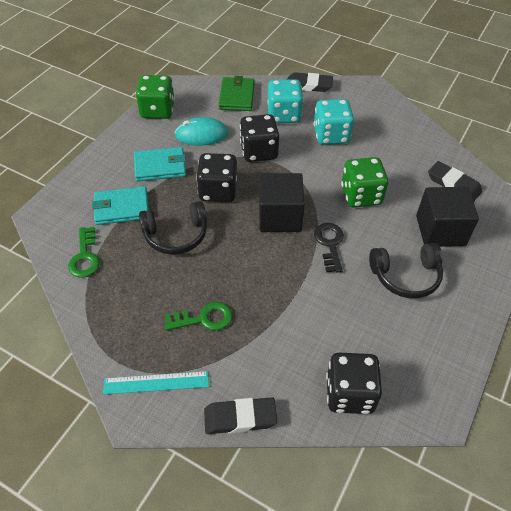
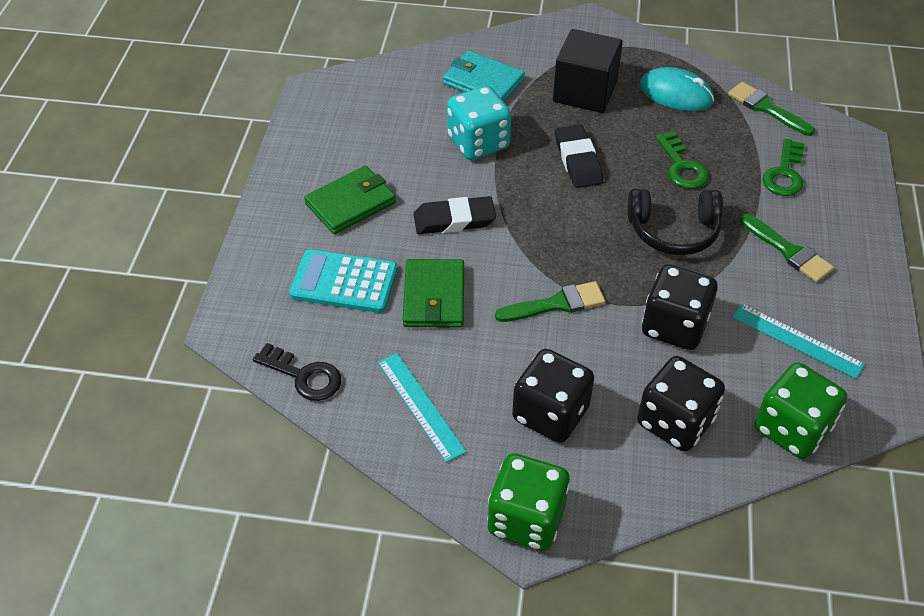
black cube: [259,173,305,232] [416,187,479,247] = 2 -> [553,29,623,113] = 1
black eraser: [204,397,277,434] [287,72,333,92] [428,161,482,202] = 3 -> [414,196,496,234] [555,124,603,188] = 2
black headphones: [139,201,207,255] [369,243,443,298] = 2 -> [627,189,723,255] = 1
green brush: none = 0 -> [495,281,605,322] [728,82,815,136] [740,214,834,282] = 3
green wallet: [219,76,255,111] = 1 -> [304,166,396,234] [403,259,464,328] = 2
turquoise calculator: none = 0 -> [289,249,398,313] = 1
turquoise dice: [267,79,304,123] [313,99,354,145] = 2 -> [447,86,511,160] = 1
turquoise ruler: [103,371,209,395] = 1 -> [378,353,466,463] [732,304,865,379] = 2
turquoise wallet: [92,186,149,225] [134,147,186,181] = 2 -> [443,51,525,102] = 1

